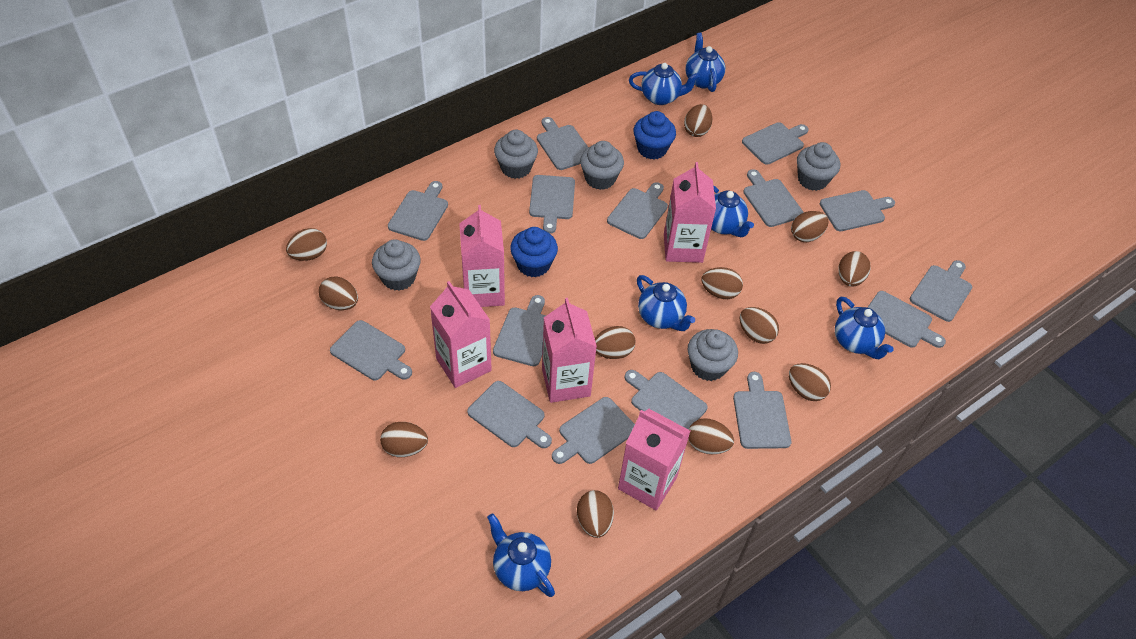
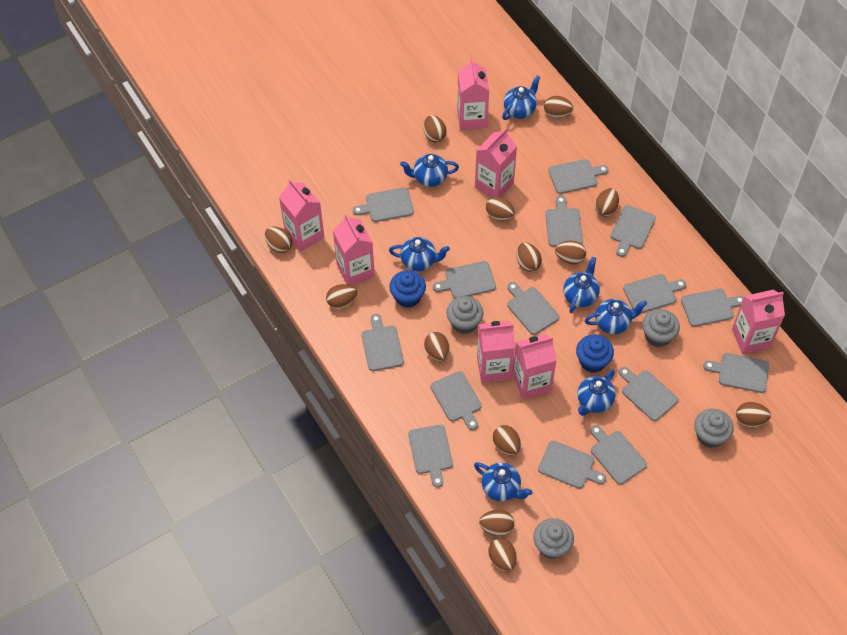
blue teapot: [487,514,555,597] [629,63,700,105] [637,275,695,331] [685,33,725,92] [711,185,754,237] [835,297,894,359] = 6 -> [389,237,450,271] [400,154,459,187] [474,462,532,502] [502,76,540,120] [563,257,600,313] [577,370,616,416] [585,299,647,334] = 7
brown egg: [286,228,327,261] [319,276,358,310] [380,422,428,457] [577,490,614,538] [595,326,636,359] [684,104,713,137] [688,418,734,454] [701,267,743,299] [740,307,779,344] [789,363,831,401] [791,211,829,242] [839,251,871,286] = 12 -> [265,227,292,253] [326,284,357,309] [423,115,447,143] [424,332,450,362] [479,510,514,536] [486,196,515,221] [488,538,517,572] [493,425,521,455] [517,243,542,272] [544,96,573,118] [555,241,586,264] [595,188,619,217] [736,402,771,427] = 13
grey cupcake: [372,239,421,291] [494,130,538,179] [580,141,624,190] [688,329,738,381] [797,142,840,191] = 5 -> [446,296,484,334] [533,518,574,559] [642,309,680,347] [694,409,734,448] = 4
pink carton: [430,281,492,388] [459,205,505,307] [542,298,597,403] [618,409,690,511] [664,162,716,263] = 5 -> [279,179,324,252] [333,214,375,286] [457,58,489,130] [475,128,517,197] [477,321,515,383] [513,334,557,399] [732,290,785,354] = 7

